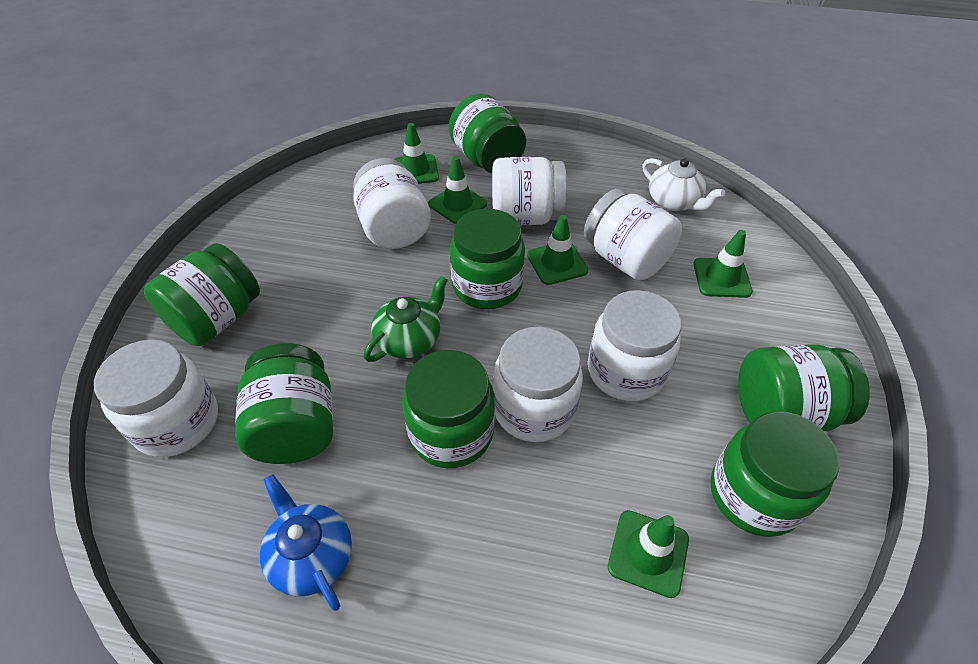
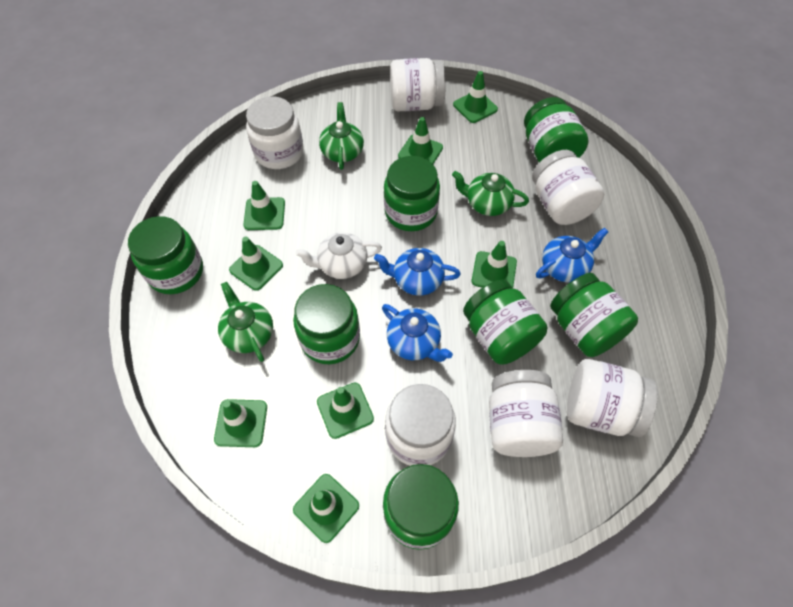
blue teapot: [260,474,352,611] = 1 -> [374,248,461,296] [382,304,453,362] [536,228,608,283] = 3
green teapot: [363,276,448,362] = 1 -> [218,282,273,362] [319,102,364,170] [452,171,529,216] = 3
green traffic cone: [394,123,439,184] [428,156,487,224] [527,215,588,285] [608,510,689,598] [693,230,753,298] = 5 -> [214,399,267,447] [229,237,283,291] [243,181,285,230] [293,474,359,543] [317,383,374,439] [398,117,443,164] [453,71,498,123] [471,241,517,288] = 8

